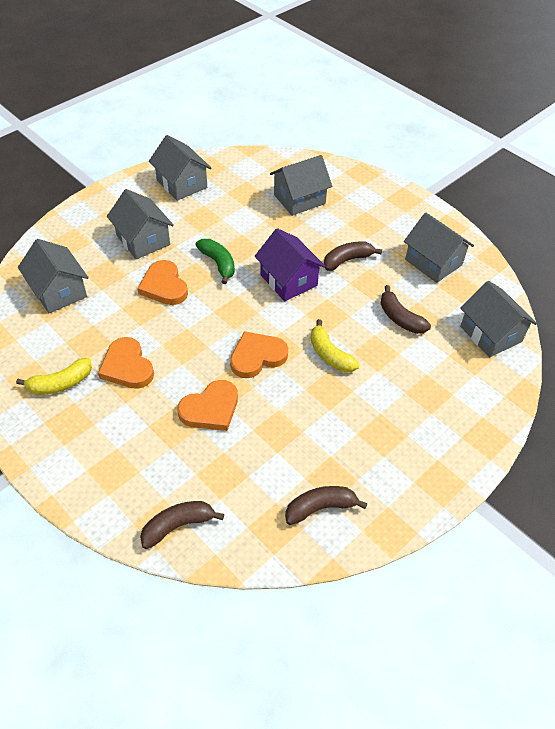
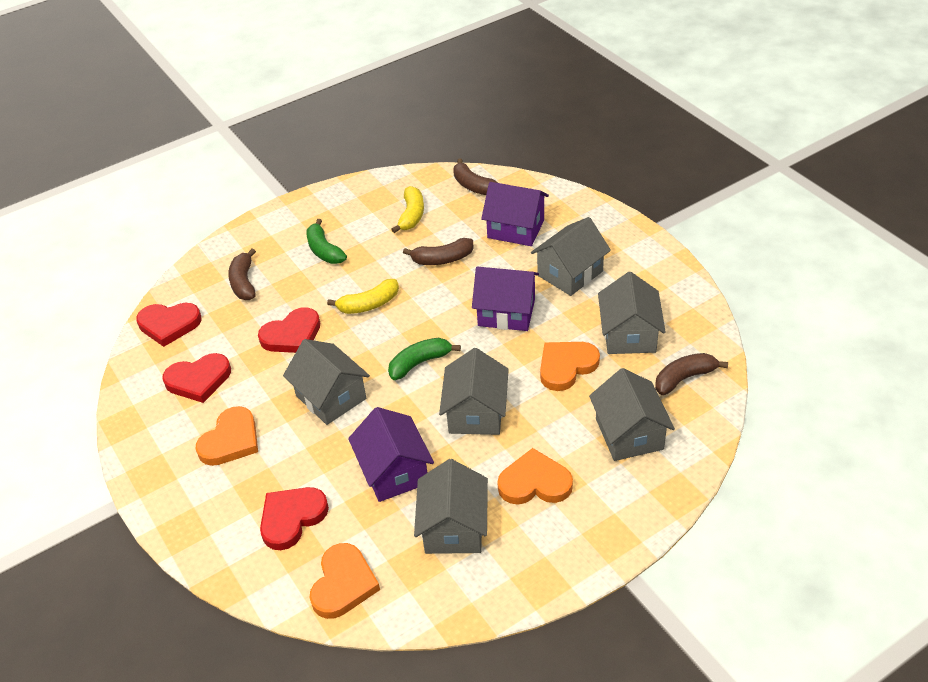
green banana: [195,239,235,284] = 1 -> [306,219,347,264] [388,338,461,380] = 2
purple house: [255,228,326,301] = 1 -> [348,407,434,502] [472,267,539,331] [481,182,549,246] = 3
red heart: none = 0 -> [136,303,201,347] [162,353,231,403] [258,307,320,353] [260,487,329,550] = 4

